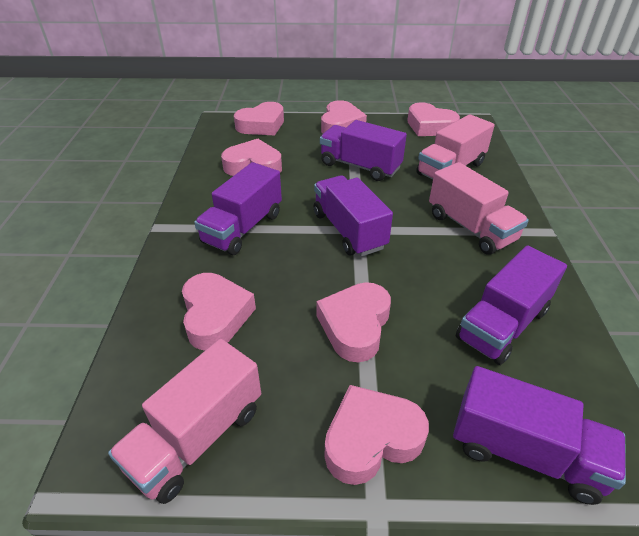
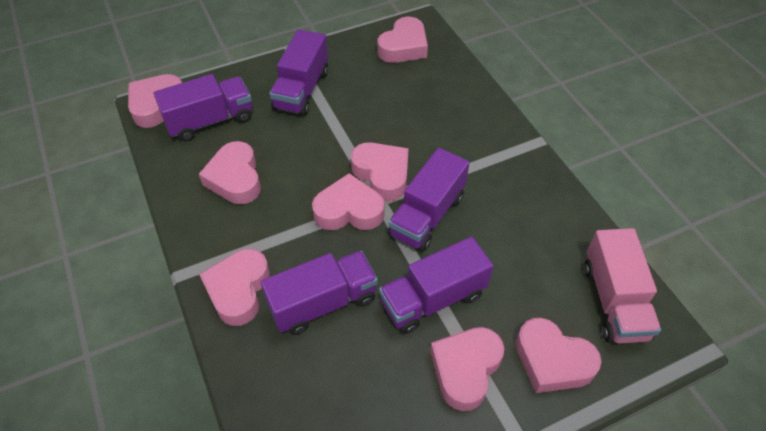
pink heart: [182,273,256,351] [221,139,282,176] [234,102,284,136] [316,282,391,362] [321,100,367,134] [325,385,429,485] [407,102,460,136] = 7 -> [128,74,182,128] [199,141,261,204] [199,249,270,326] [312,173,385,230] [351,142,409,201] [378,17,428,63] [430,327,504,411] [516,318,602,393] = 8
pink truck: [108,339,261,504] [416,114,495,180] [429,162,529,255] = 3 -> [584,228,661,344] = 1

